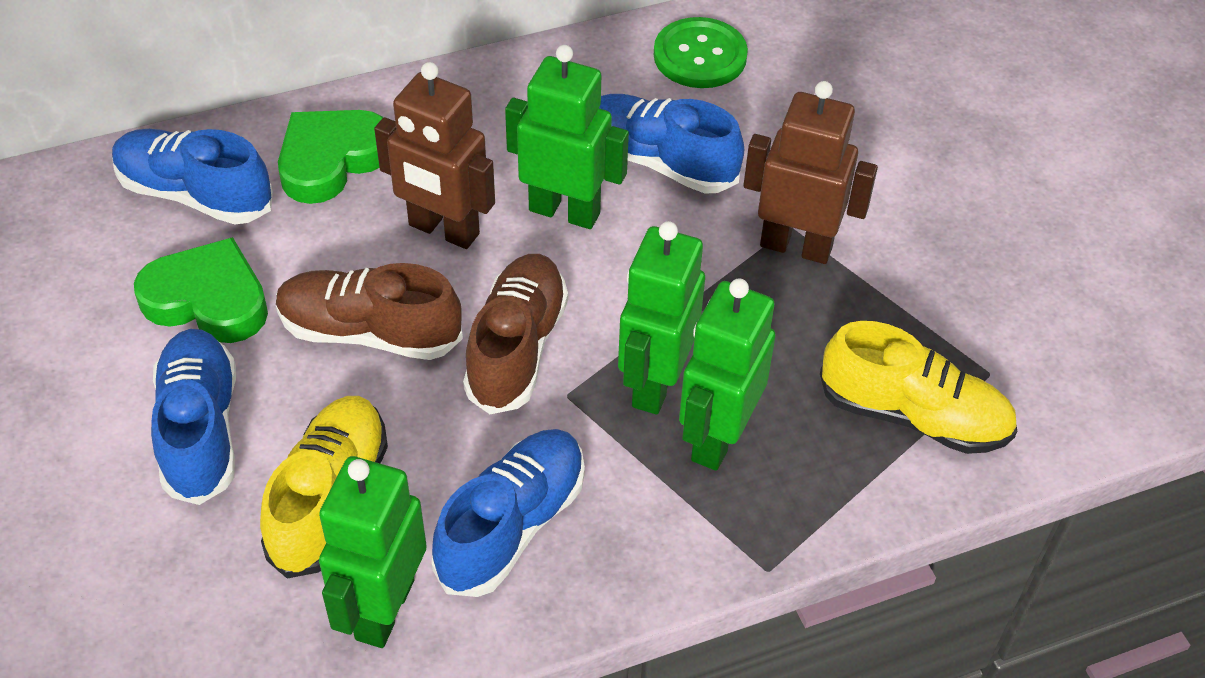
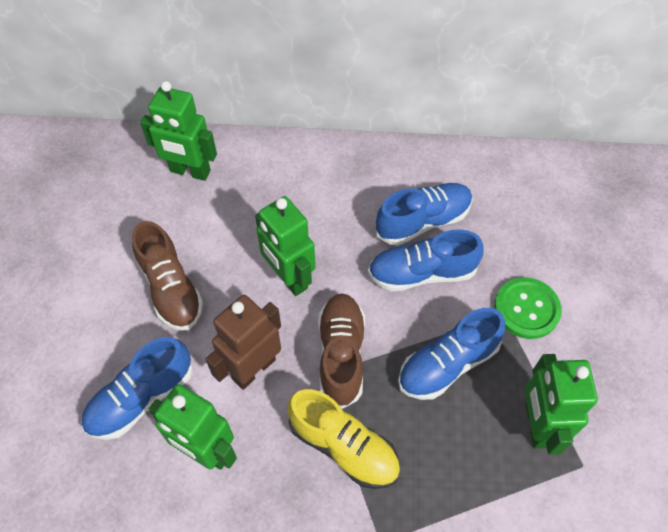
brown robot: [374,62,495,249] [743,81,878,264] = 2 -> [206,295,281,390] = 1
green heart: [134,237,268,343] [278,110,384,204] = 2 -> none = 0
yellow shoe: [260,396,388,579] [820,321,1017,454] = 2 -> [287,389,400,489] = 1

